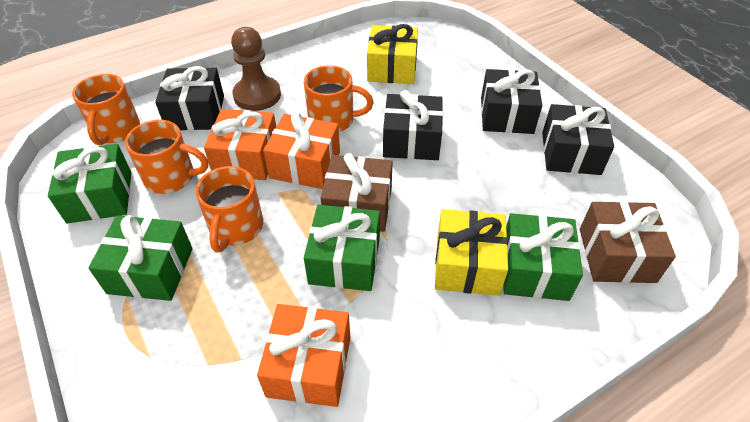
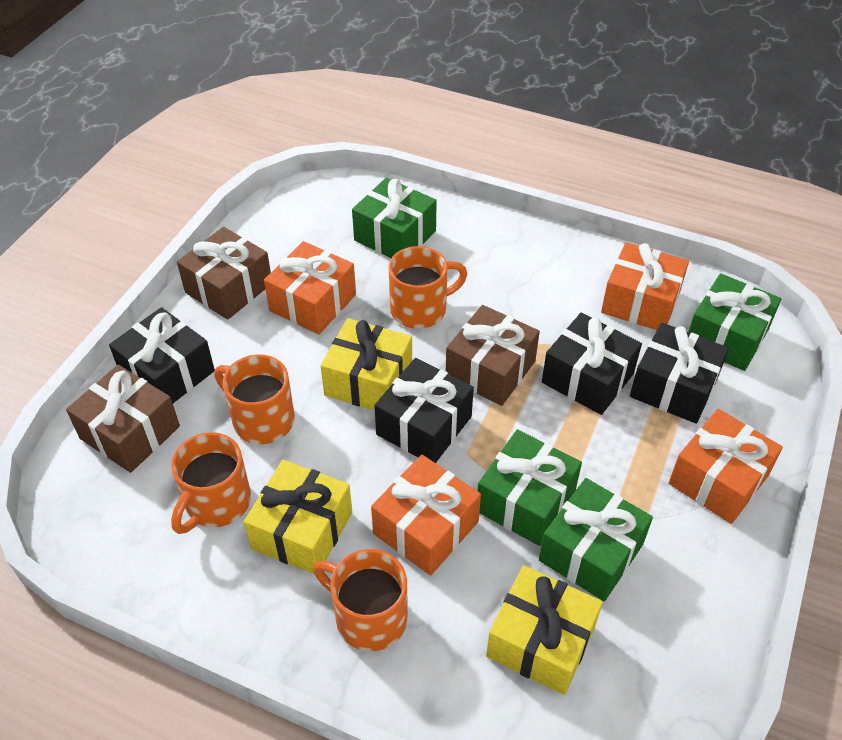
brown gift: [320,153,392,232] [580,201,676,283] = 2 -> [66,365,180,473] [177,227,271,320] [446,305,540,406] = 3
brown pawn: [231,27,281,111] = 1 -> none = 0
orange gift: [204,109,276,180] [257,304,350,407] [263,112,340,189] = 3 -> [264,241,356,335] [371,455,481,575] [601,242,689,330] [669,409,783,524] = 4
yellow gift: [367,24,418,84] [435,209,508,296] = 2 -> [244,460,352,575] [321,318,412,411] [486,565,603,695] = 3

